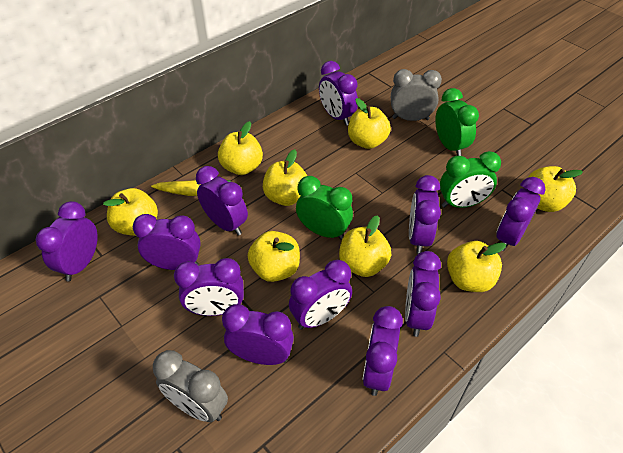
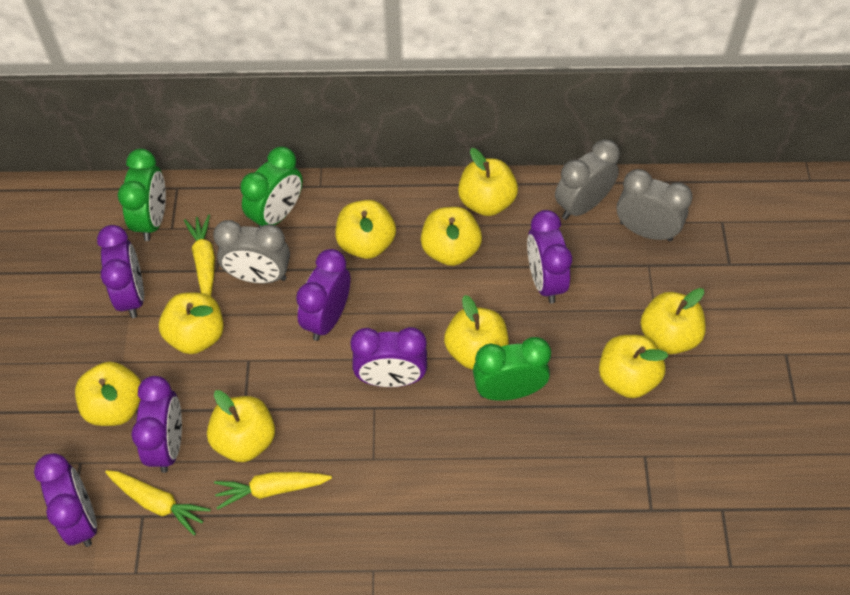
grey clock: [153,350,228,422] [391,69,442,121] = 2 -> [213,220,290,284] [555,140,620,220] [617,169,693,241] = 3
purple clock: [36,201,98,281] [133,214,201,270] [174,258,244,316] [196,166,248,236] [222,304,294,365] [289,260,352,329] [319,61,358,126] [362,306,403,396] [405,251,441,337] [409,175,441,254] [496,177,546,251] = 11 -> [34,453,97,547] [97,225,144,318] [131,376,182,473] [296,249,350,341] [350,327,427,387] [527,210,572,304] = 6
yellow apple: [103,188,158,236] [218,121,263,175] [248,231,300,282] [263,149,307,206] [339,215,391,277] [348,98,391,149] [447,241,506,292] [528,166,583,212] = 8 -> [75,361,141,426] [159,292,224,354] [207,390,275,462] [335,200,396,259] [421,207,482,266] [444,295,509,370] [458,148,518,216] [599,335,668,398] [640,288,706,354] = 9
yellow carrot: [151,180,231,196] = 1 -> [105,470,211,536] [184,215,215,296] [214,472,332,510] = 3

